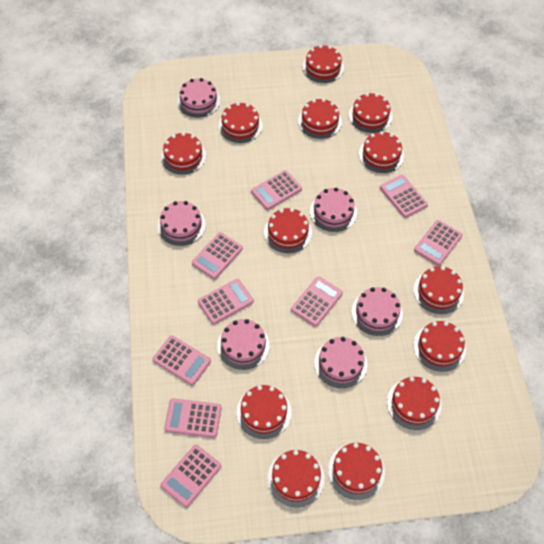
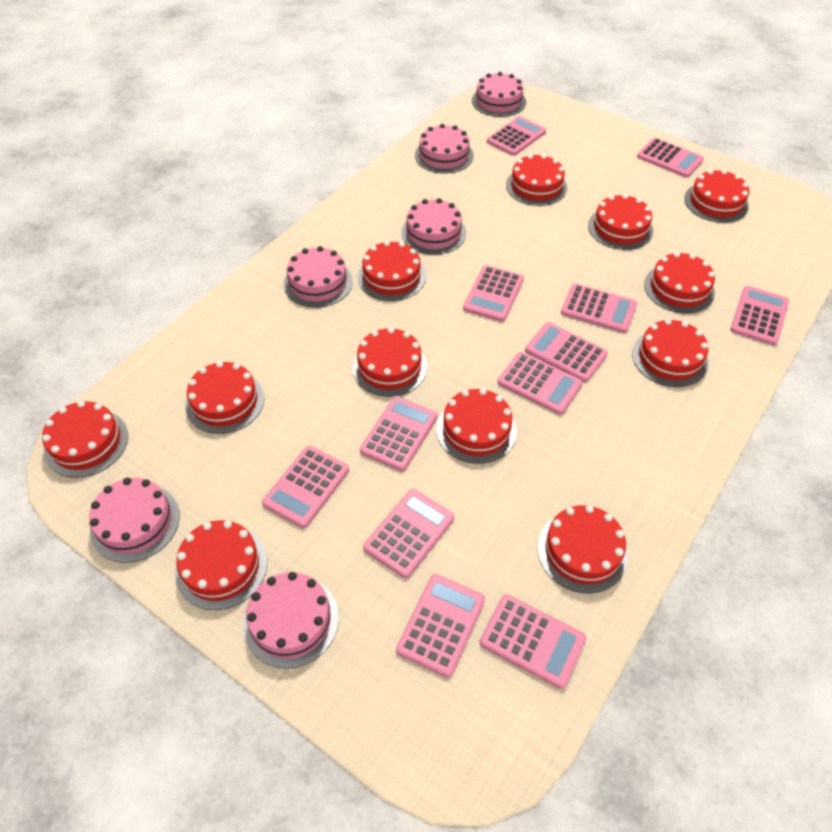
pink calculator: [153,336,211,385] [161,445,221,508] [164,398,221,438] [192,232,243,279] [198,279,254,324] [251,170,302,210] [291,276,343,327] [380,175,428,218] [414,220,463,266] = 9 -> [262,446,349,528] [360,396,437,471] [363,489,454,578] [396,574,485,678] [463,265,524,322] [479,594,586,689] [487,116,546,156] [498,352,583,415] [525,322,608,382] [561,283,637,333] [637,138,704,178] [730,286,789,345] = 12
red cake: [161,132,206,174] [218,102,263,143] [237,385,291,439] [264,208,312,253] [267,450,325,507] [298,98,342,139] [302,45,344,83] [328,443,385,500] [349,93,392,133] [359,131,404,173] [387,377,441,430] [414,266,464,314] [414,321,466,372] = 13 -> [42,401,128,478] [175,520,267,610] [185,361,264,434] [352,327,427,397] [358,241,426,301] [437,388,517,464] [506,154,567,206] [537,505,628,593] [588,194,653,250] [632,319,708,387] [644,252,715,313] [684,169,749,223] = 12

